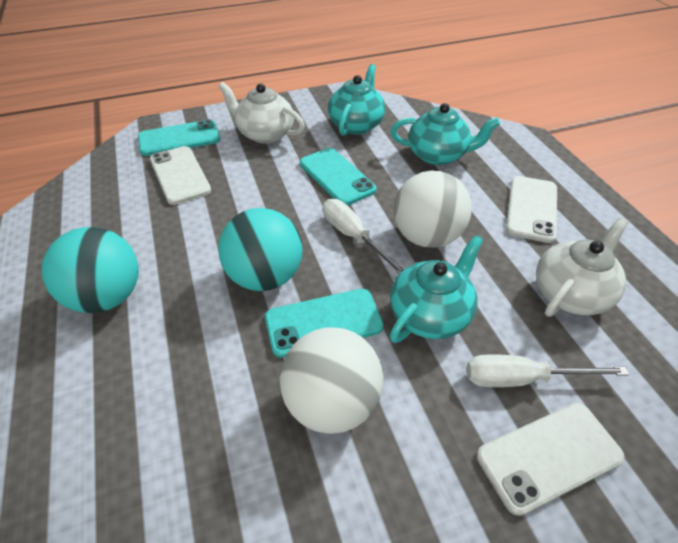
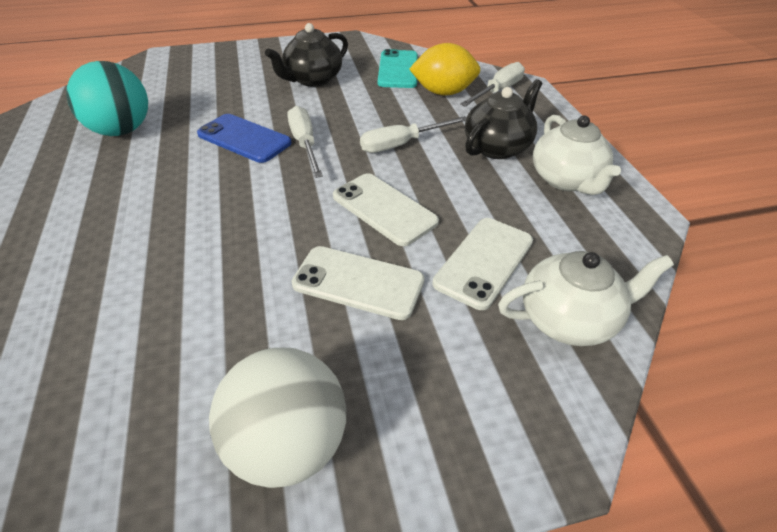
black teapot: none = 0 -> [265,23,348,87] [465,79,542,159] = 2
blue phone: none = 0 -> [197,114,292,163] = 1
turquoise ball: [42,227,139,313] [218,208,303,291] = 2 -> [66,61,148,136] = 1
turquoise phone: [138,119,220,156] [265,289,383,357] [300,148,377,206] = 3 -> [378,49,418,88] = 1
turquoise teapot: [328,64,385,136] [390,235,483,343] [391,103,500,165] = 3 -> none = 0
white ball: [280,327,383,434] [393,170,472,248] = 2 -> [209,348,347,488] = 1
white screwdriver: [323,199,404,274] [467,355,629,387] = 2 -> [287,106,323,178] [360,116,466,153] [460,62,525,107] = 3
yellow lemon: none = 0 -> [409,43,480,96] = 1

